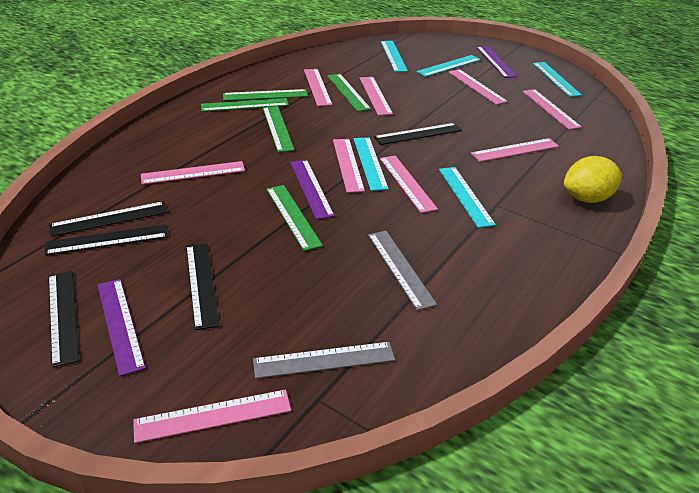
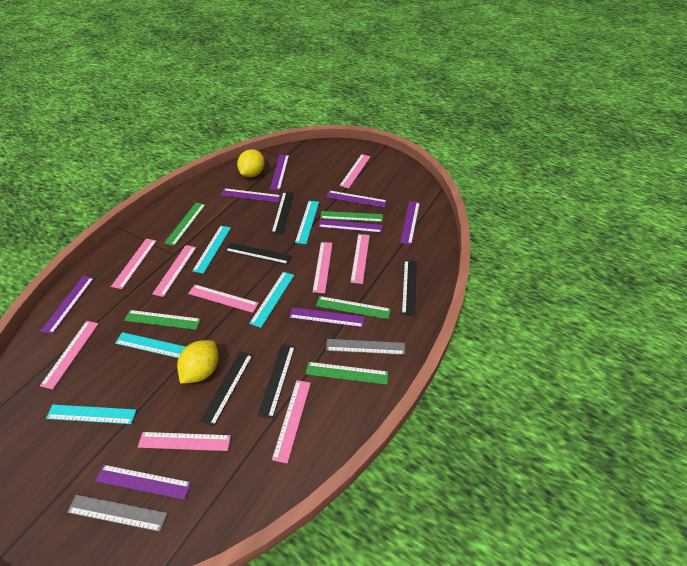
purple ruler: [98,279,146,376] [290,160,335,219] [477,46,517,78] = 3 -> [40,276,94,334] [95,465,191,500] [221,188,281,202] [270,155,289,190] [289,307,365,328] [318,219,383,233] [326,190,387,208] [400,201,420,245] = 8
yellow lemon: [564,156,622,203] = 1 -> [177,340,218,384] [237,149,265,177] = 2

